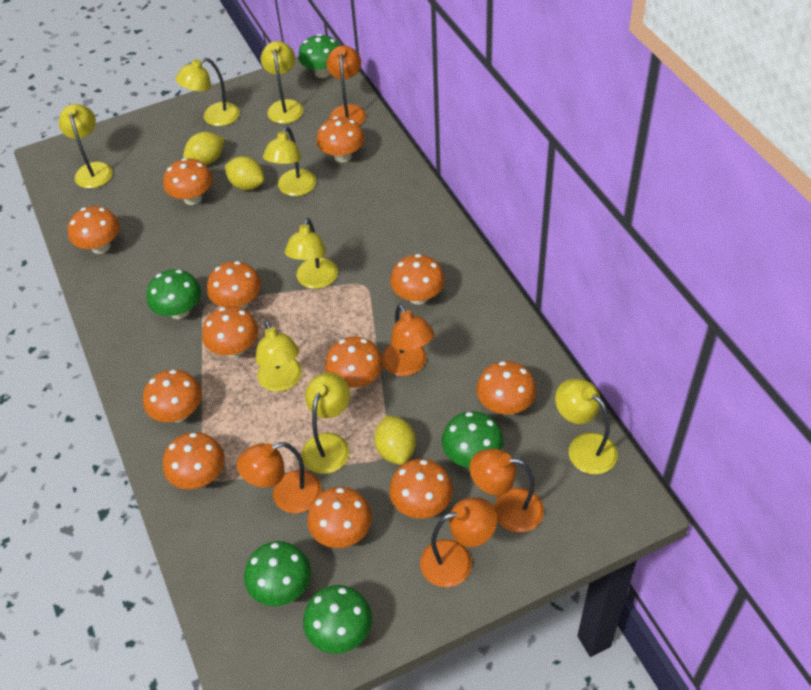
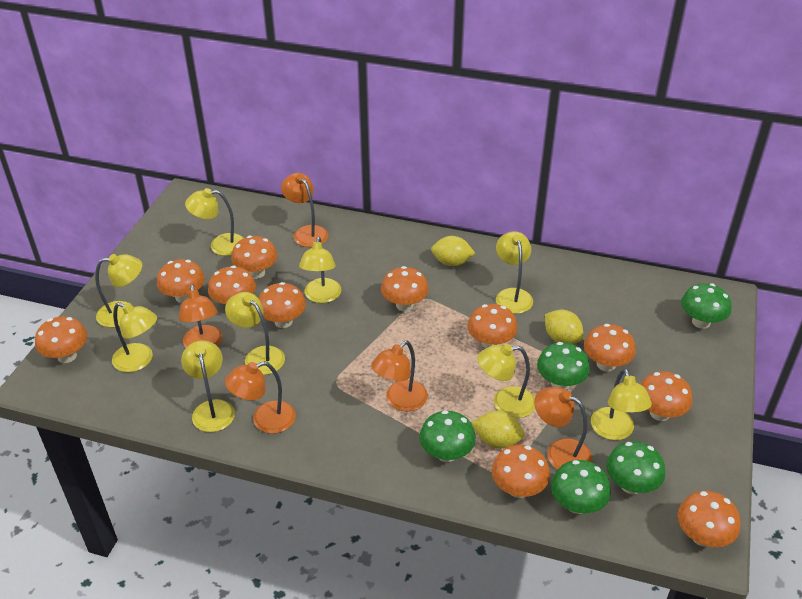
orange mushroom: [68,206,120,254] [143,370,202,422] [163,158,213,205] [163,432,224,489] [202,306,258,357] [207,261,261,309] [307,487,372,548] [316,116,365,163] [325,337,383,389] [389,459,453,519] [390,254,445,305] [476,361,536,414] = 12 -> [35,316,88,363] [157,259,205,303] [208,265,256,304] [231,236,278,279] [259,282,306,328] [381,266,429,311] [467,304,518,348] [492,445,550,498] [584,324,636,372] [640,371,692,421] [678,491,741,547] = 11
yellow lamp: [59,104,113,189] [175,58,240,126] [255,320,302,392] [261,41,304,124] [263,126,316,196] [285,218,338,289] [302,372,350,474] [555,378,618,474] = 8 -> [95,254,142,328] [112,302,157,372] [181,340,235,432] [185,188,243,256] [225,292,285,375] [299,237,341,303] [478,344,535,418] [496,231,533,314] [591,368,652,440] = 9

